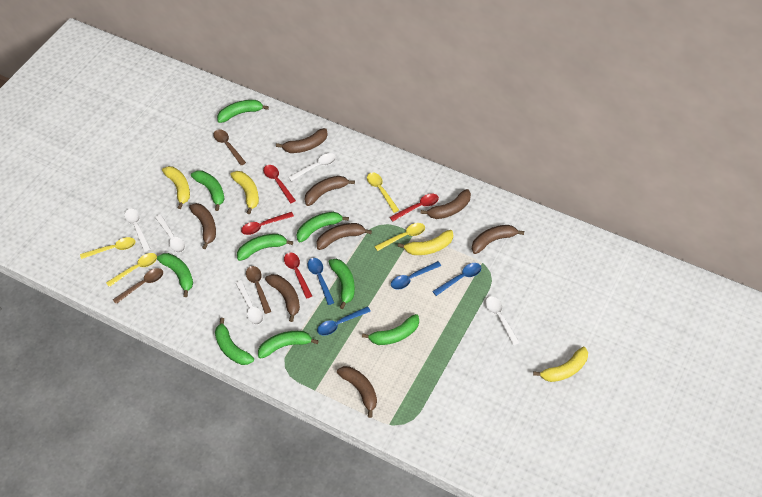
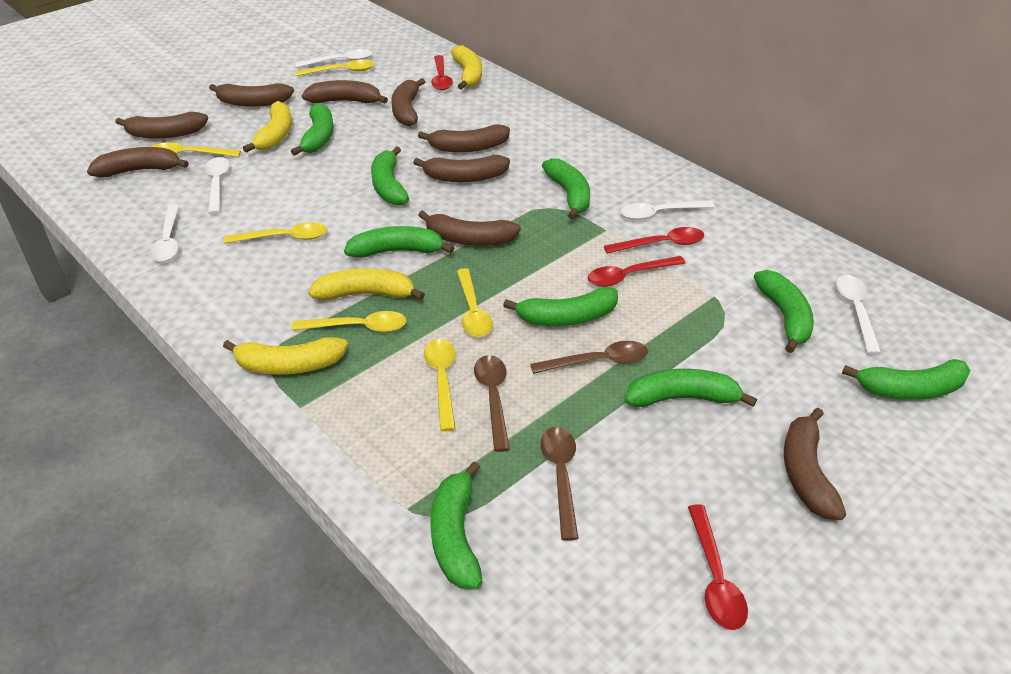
blue spoon: [308,258,334,305] [317,306,371,336] [391,261,441,290] [432,263,481,296] = 4 -> none = 0
brown banana: [189,203,216,249] [265,274,300,322] [276,128,328,153] [305,176,355,206] [316,223,372,250] [337,366,377,418] [421,189,471,219] [472,225,524,254] = 8 -> [87,147,189,178] [116,112,208,139] [209,83,294,107] [302,80,388,103] [391,78,425,126] [413,155,510,182] [418,125,510,152] [418,210,521,246] [784,408,846,520] = 9
yellow spoon: [80,237,135,259] [106,253,157,287] [367,172,399,213] [374,223,425,251] = 4 -> [151,142,241,157] [224,222,327,243] [292,311,406,332] [296,59,374,76] [424,339,456,431] [457,268,493,337] = 6

